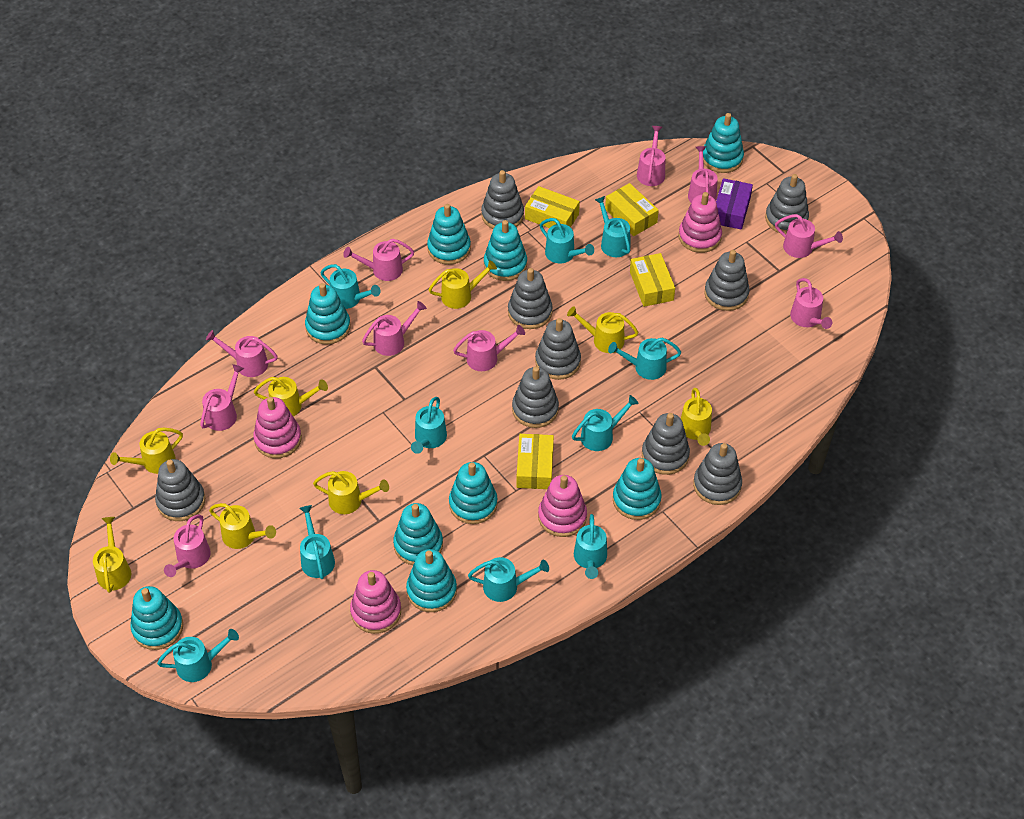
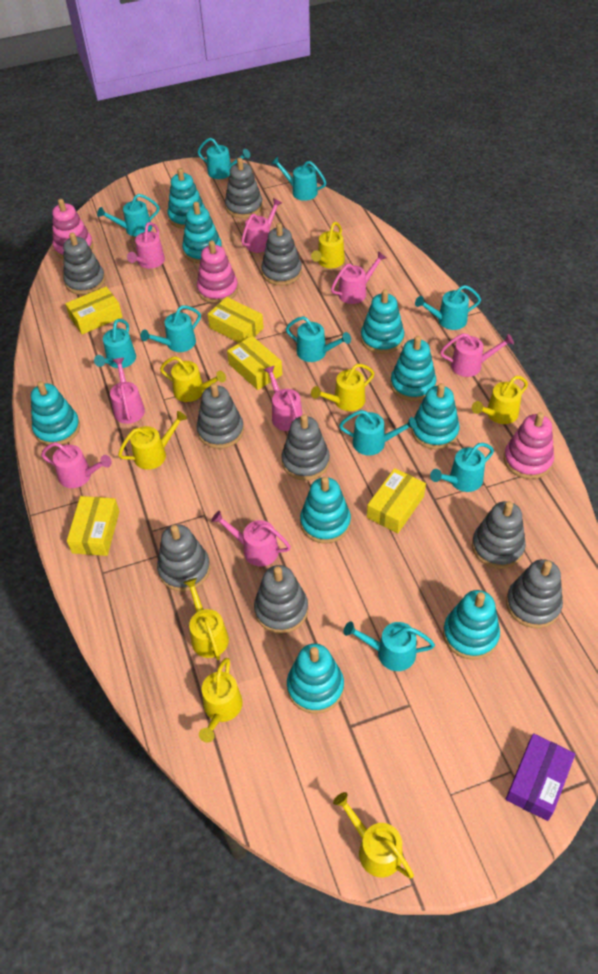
pink stacking toy: [253,397,302,458] [350,570,401,634] [538,475,587,537] [678,192,722,253] = 4 -> [52,199,93,259] [197,240,238,303] [504,412,554,479] = 3
pink watering can: [164,515,211,577] [200,364,244,431] [206,330,278,377] [343,239,414,281] [362,301,427,356] [453,325,525,371] [637,126,665,186] [688,146,718,203] [775,214,843,258] [790,278,832,329] = 10 -> [41,442,112,488] [110,358,145,424] [127,222,165,269] [211,511,291,566] [241,198,282,253] [264,365,303,431] [331,251,386,304] [440,333,514,377] = 8
yellow box: [517,434,554,489] [525,186,580,228] [605,183,659,236] [630,253,675,307] = 4 -> [65,287,123,335] [67,496,120,556] [208,297,264,343] [227,336,283,390] [367,468,426,533] = 5

